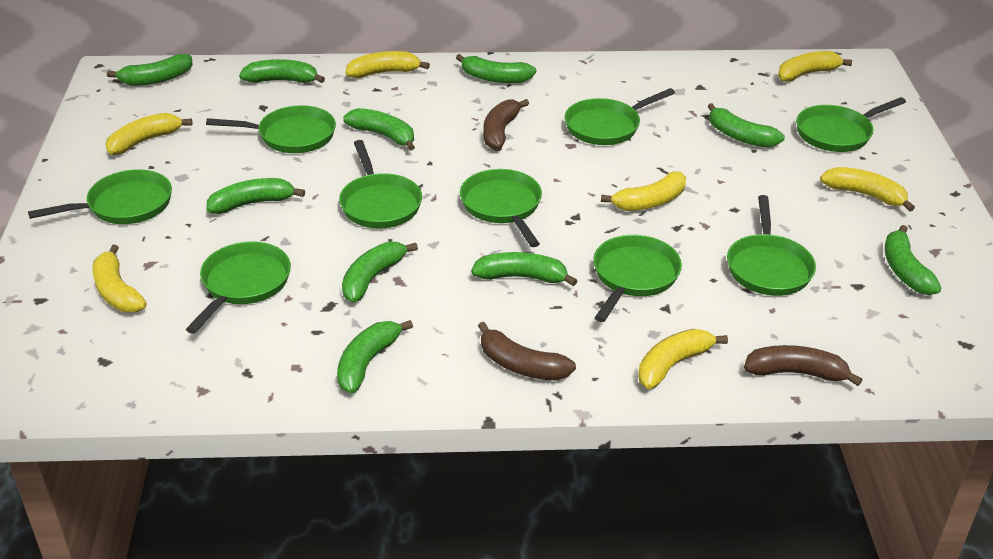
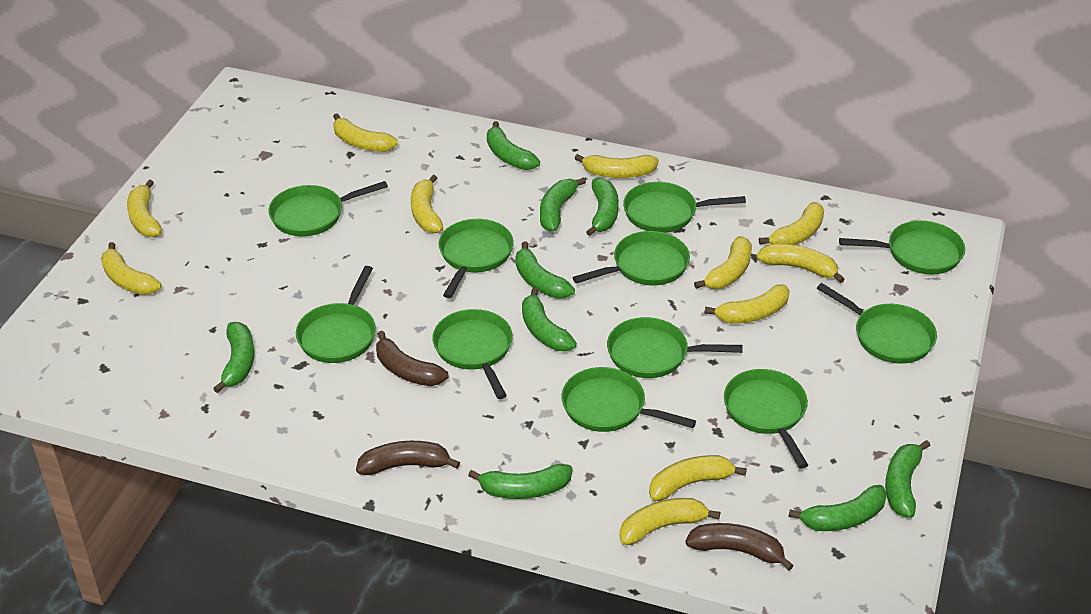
green banana: [107,54,193,86] [206,178,305,214] [239,59,325,83] [337,320,413,393] [342,242,418,302] [343,108,415,151] [456,54,537,83] [471,252,577,286] [708,103,785,148] [885,225,941,295] = 10 -> [213,322,254,393] [468,464,572,499] [487,121,540,170] [515,242,575,299] [522,288,577,351] [540,177,586,232] [586,177,619,236] [788,485,887,531] [885,440,931,518] = 9
green pan: [28,169,172,224] [186,241,291,334] [206,105,336,153] [339,140,422,228] [460,169,542,247] [565,88,675,145] [593,235,682,322] [727,195,816,296] [796,97,906,152] = 9 -> [268,181,388,236] [296,266,376,363] [432,309,513,399] [439,219,514,298] [562,367,696,432] [572,231,690,286] [607,317,743,378] [623,182,746,233] [724,369,808,468] [817,283,937,364] [839,221,965,274] = 11
yellow banana: [93,245,147,312] [106,113,192,155] [346,51,430,78] [601,171,686,211] [638,329,728,389] [778,51,852,82] [820,167,915,212] = 7 -> [101,242,162,295] [127,180,162,237] [333,113,398,152] [411,175,443,233] [575,154,659,178] [620,498,720,545] [649,455,747,501] [694,236,752,289] [705,284,790,324] [756,244,845,283] [759,202,824,245] = 11

